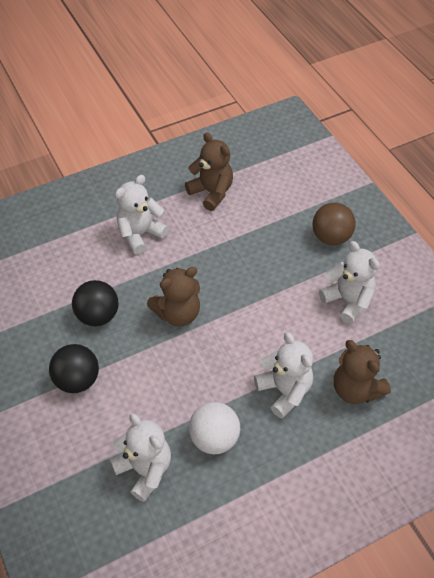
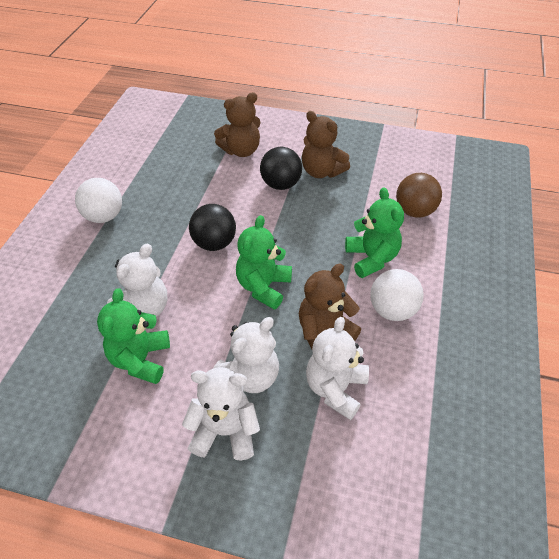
green teddy bear: none = 0 -> [97,288,170,384] [236,215,292,310] [345,188,404,278] = 3
white ball: [189,402,240,454] = 1 -> [75,178,122,223] [370,269,424,321] = 2

